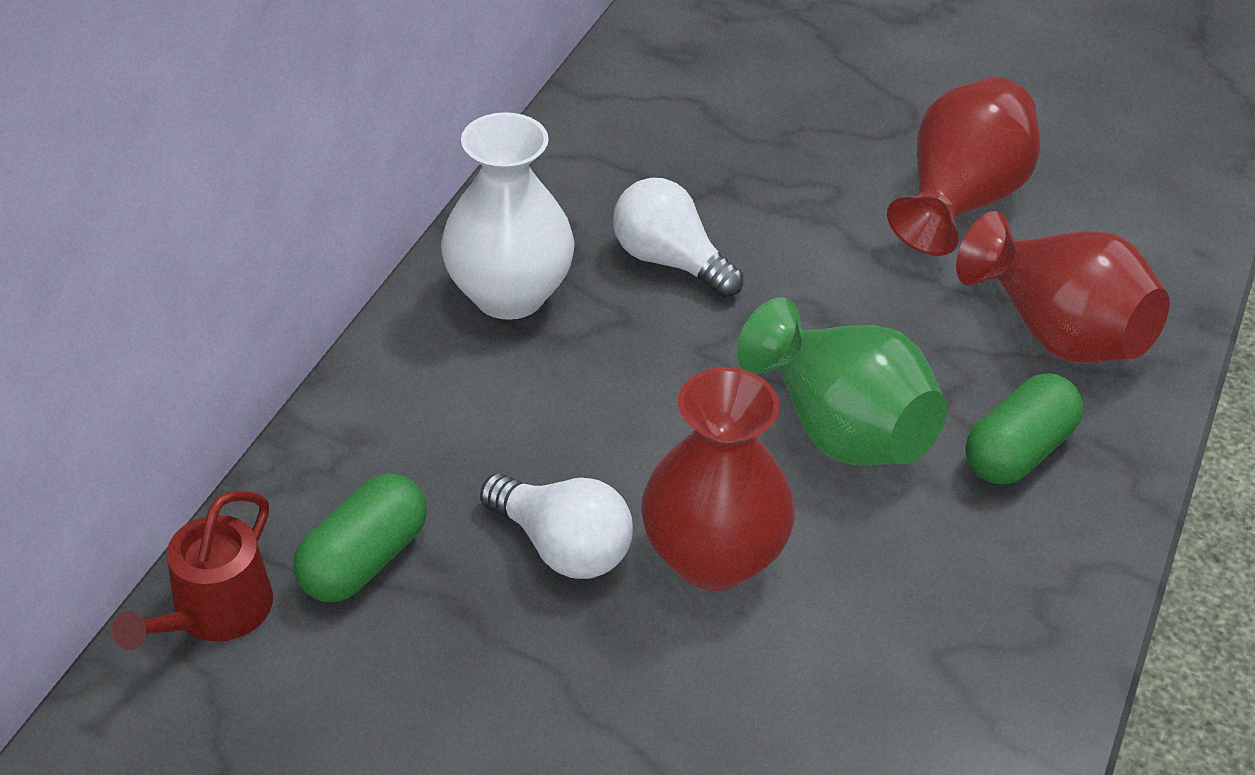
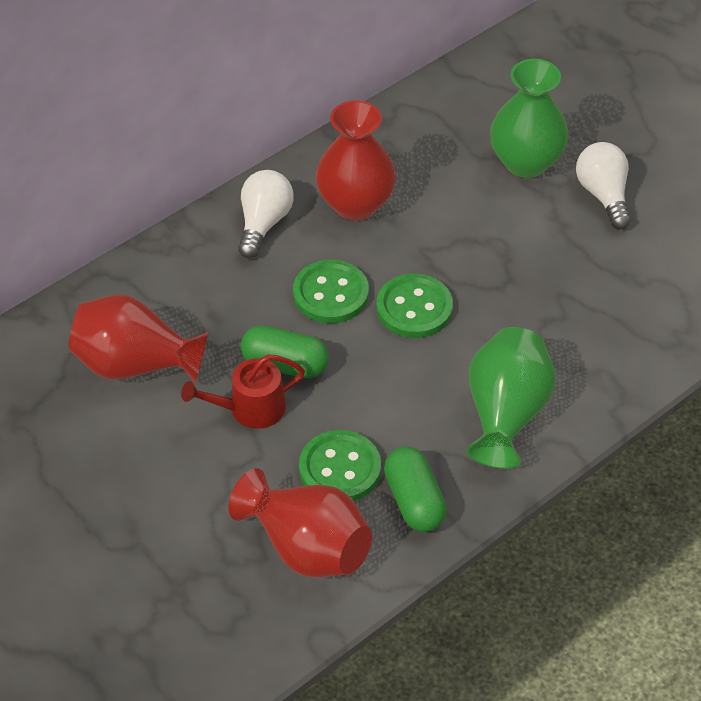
green button: none = 0 -> [293,260,369,323] [299,430,381,501] [376,273,453,338] = 3
green vase: [737,297,947,466] = 1 -> [466,327,556,469] [490,59,569,178] = 2
white vase: [441,112,575,320] = 1 -> none = 0

